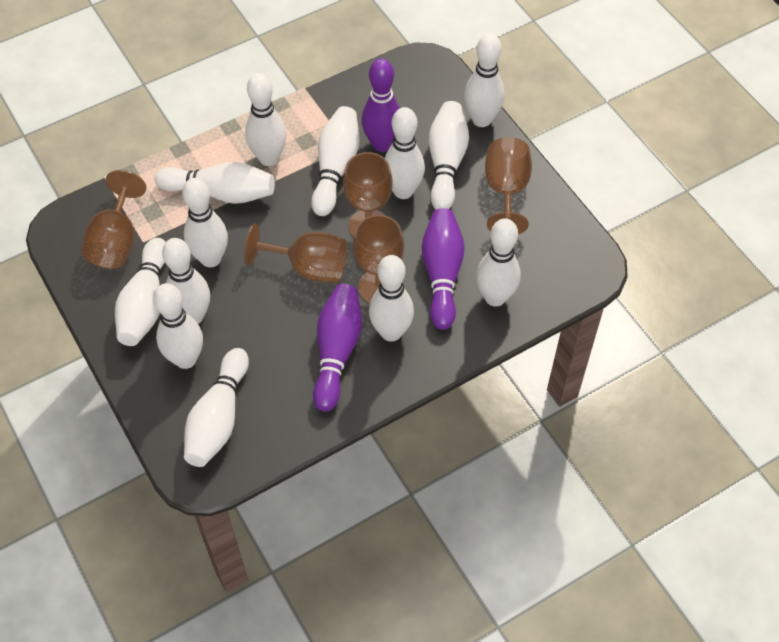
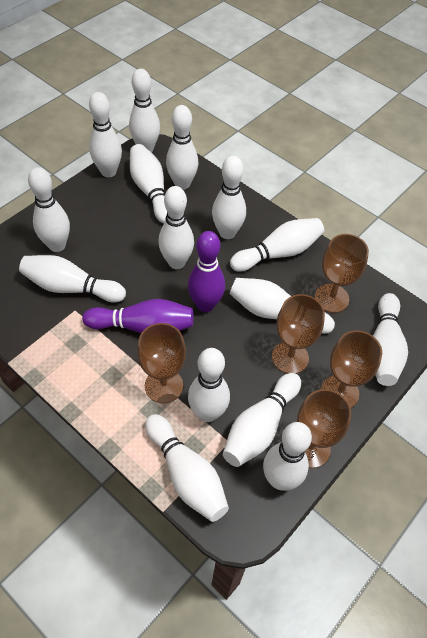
purple bowling pin: [313,284,362,411] [361,59,400,152] [422,208,465,330] = 3 -> [82,299,193,333] [188,231,225,312] = 2
white bowling pin: [115,238,166,346] [153,283,203,369] [155,162,275,204] [162,238,210,324] [182,178,228,267] [184,348,249,467] [245,73,287,166] [311,106,360,216] [369,255,414,342] [385,107,425,199] [429,101,469,210] [464,33,504,127] [476,218,521,307] = 13 -> [19,255,126,302] [28,167,70,252] [89,92,122,177] [129,69,160,152] [130,144,167,224] [145,414,229,522] [158,186,194,269] [166,105,198,190] [188,348,230,422] [212,156,246,239] [223,373,301,467] [230,218,324,271] [230,278,335,334] [263,422,312,491] [373,293,408,386] = 15

